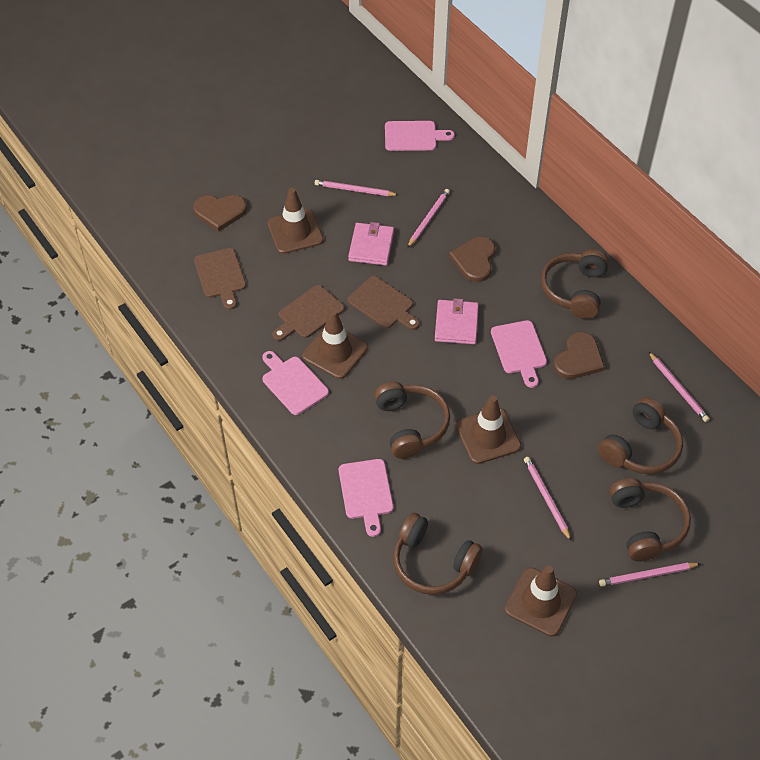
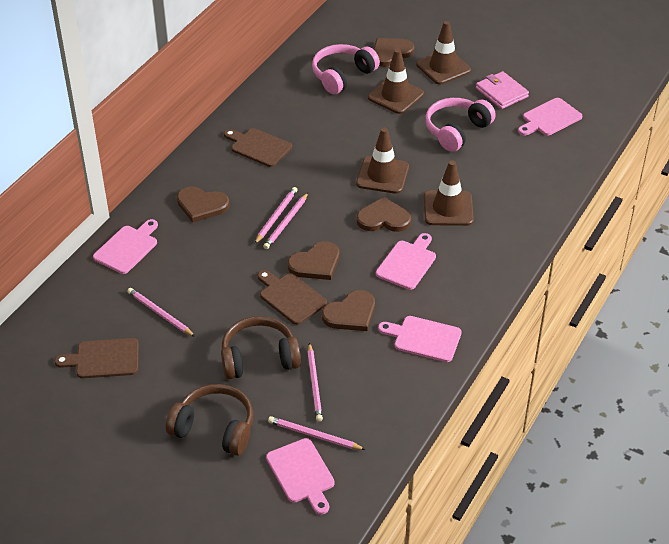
brown headphones: [374,382,450,459] [393,513,483,595] [541,249,609,319] [598,397,683,474] [609,478,691,561] = 5 -> [166,384,253,456] [221,316,301,379] = 2
brown heart: [193,195,247,232] [449,237,495,282] [554,332,605,379] = 3 -> [177,186,230,223] [288,241,339,280] [322,290,375,331] [356,197,411,232] [374,38,415,67] = 5
pink cutting board: [262,351,329,415] [339,459,393,537] [385,121,455,151] [491,320,547,388] = 4 -> [93,219,158,274] [266,438,335,515] [376,233,436,290] [378,316,462,362] [518,98,582,135] = 5
pink headphones: none = 0 -> [312,44,380,94] [425,98,496,152] = 2
pink wallet: [348,222,394,265] [435,298,479,344] = 2 -> [476,71,529,109] = 1

